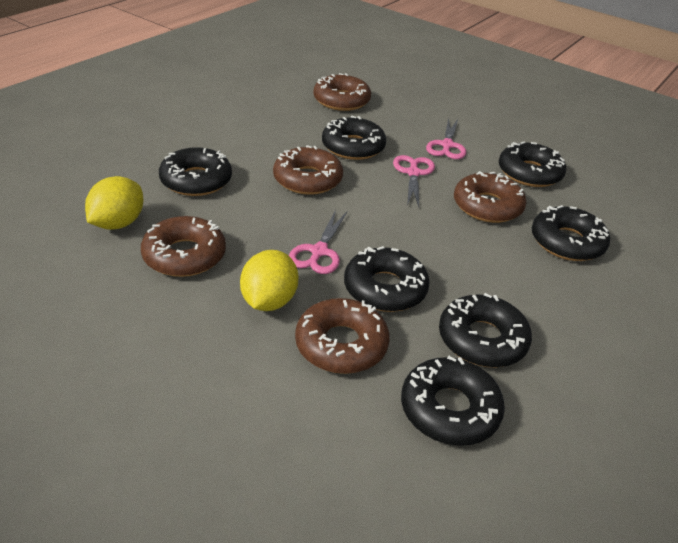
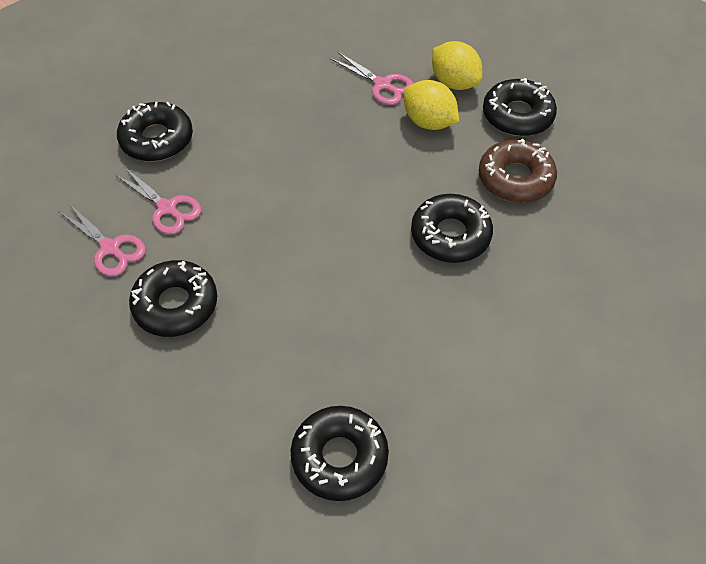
black donut: [159,147,232,196] [322,116,386,160] [344,246,430,312] [401,356,505,446] [439,293,532,367] [499,141,566,187] [532,205,610,261] = 7 -> [117,102,193,161] [129,260,217,337] [291,406,389,501] [411,194,493,263] [483,78,557,136] = 5
brown donut: [141,216,226,277] [273,145,343,195] [295,298,390,374] [314,73,371,111] [454,171,527,223] = 5 -> [479,139,557,203] = 1

